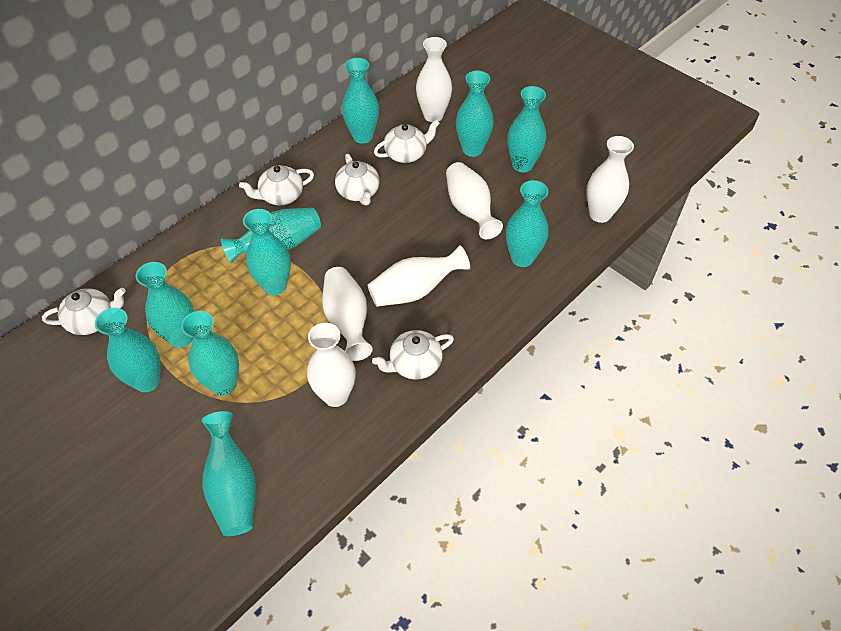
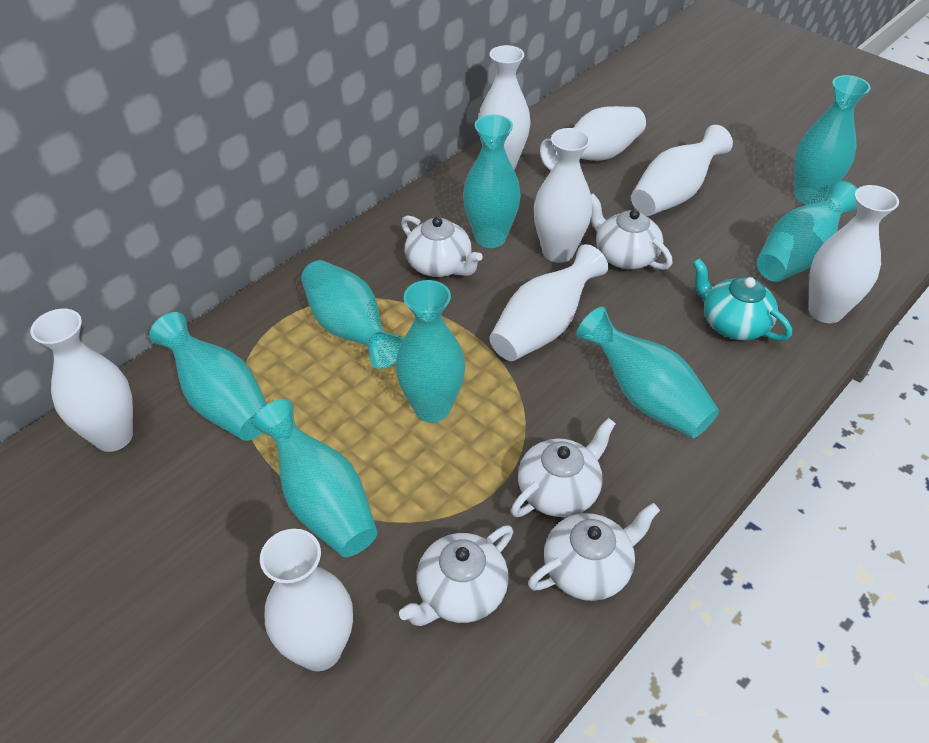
turquoise teapot: none = 0 -> [693,258,792,341] = 1
turquoise vase: [95,308,160,392] [136,262,194,348] [181,311,239,395] [202,411,256,536] [221,208,321,263] [243,209,291,295] [342,58,379,144] [456,71,494,157] [506,180,548,267] [507,86,546,172] = 10 -> [149,312,267,441] [253,399,377,557] [301,260,403,369] [395,280,465,423] [463,114,521,248] [576,307,719,438] [757,181,857,282] [794,75,871,205] = 8
white vase: [307,323,356,407] [322,267,373,361] [368,245,470,307] [416,37,452,122] [446,162,503,239] [587,136,634,223] = 6 -> [30,309,133,452] [260,529,353,671] [478,45,530,169] [489,244,608,361] [534,128,593,263] [540,106,646,170] [631,125,733,216] [809,185,899,323] = 8

